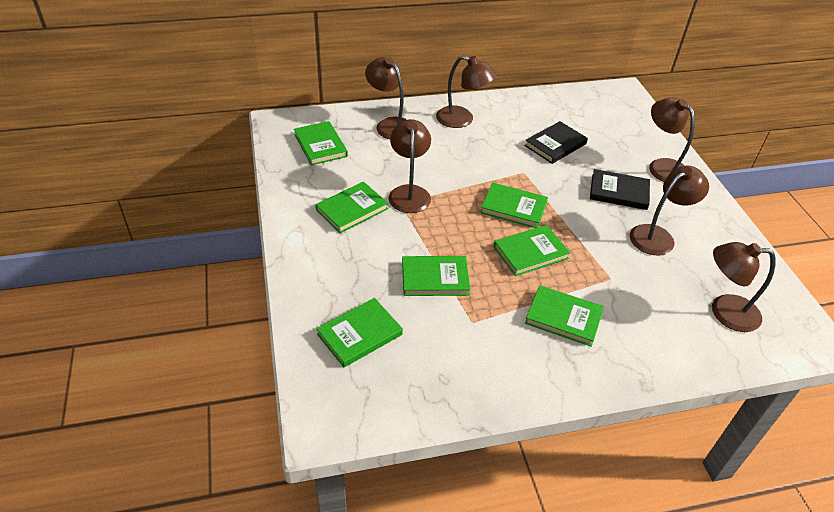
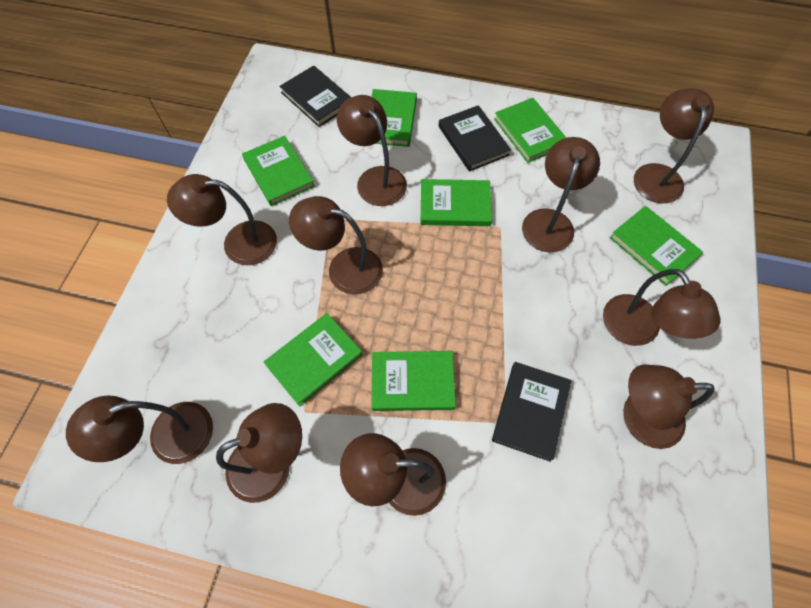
black book: [524,121,588,164] [590,169,650,210] = 2 -> [279,65,351,127] [439,105,511,172] [492,362,571,462] = 3
brown lamp: [365,57,407,139] [389,119,431,213] [436,56,497,128] [630,166,709,255] [649,98,695,182] [712,242,776,332] = 6 -> [66,395,213,464] [167,174,277,265] [216,403,302,503] [289,196,383,295] [337,95,407,206] [340,433,446,516] [522,137,600,252] [603,269,720,346] [623,365,715,449] [634,88,714,203] = 10

